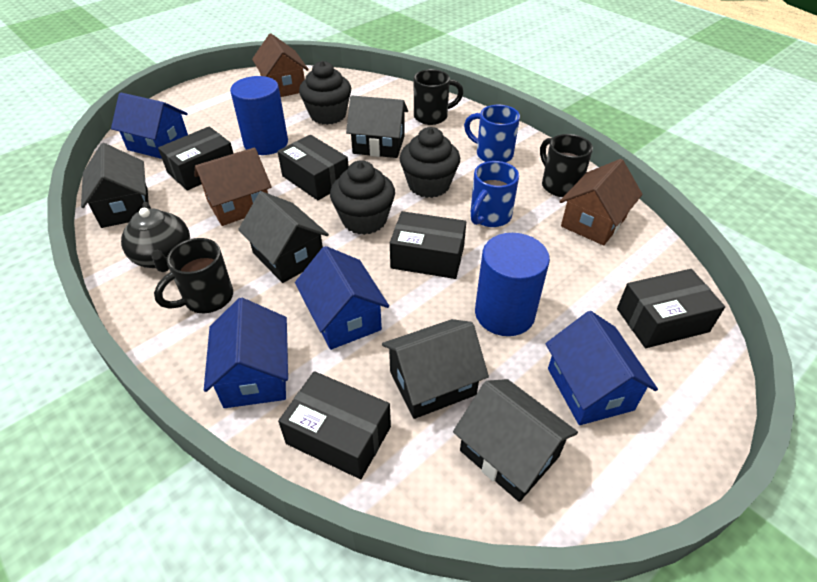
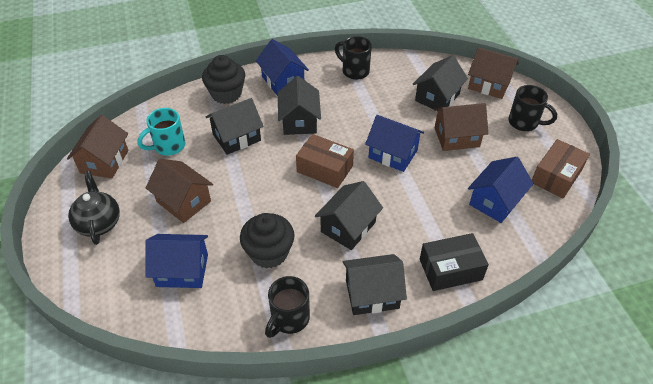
black box: [158,126,234,191] [277,135,349,200] [278,371,391,479] [390,211,466,279] [617,269,725,348] = 5 -> [420,233,489,291] = 1
black cupcake: [299,61,351,125] [330,160,395,235] [400,127,460,198] = 3 -> [202,55,245,104] [240,213,294,269] = 2
blue cylinder: [230,76,288,155] [475,233,550,336] = 2 -> none = 0
blue mug: [464,105,520,162] [471,161,519,227] = 2 -> none = 0
brown box: none = 0 -> [296,134,354,188] [532,139,590,198] = 2
brown house: [194,147,272,226] [252,34,309,97] [559,159,642,245] = 3 -> [67,115,129,178] [145,159,213,223] [434,103,488,151] [468,47,519,99] = 4
turquoise mug: none = 0 -> [137,108,185,156] = 1

